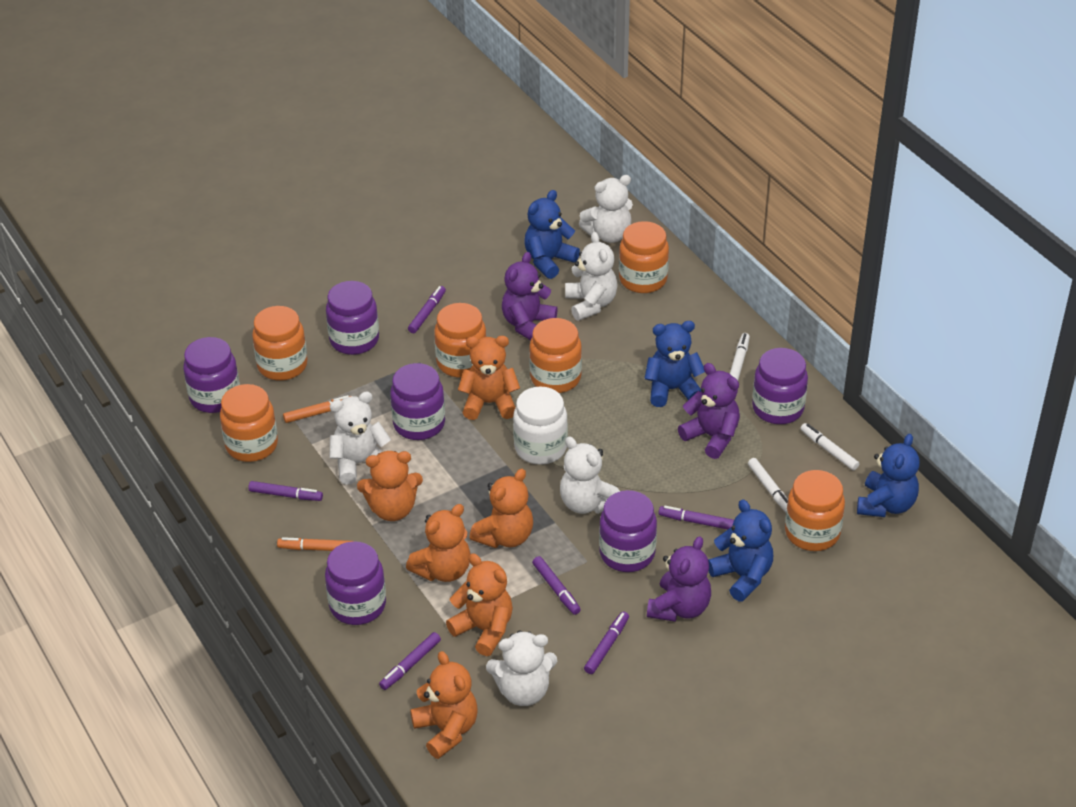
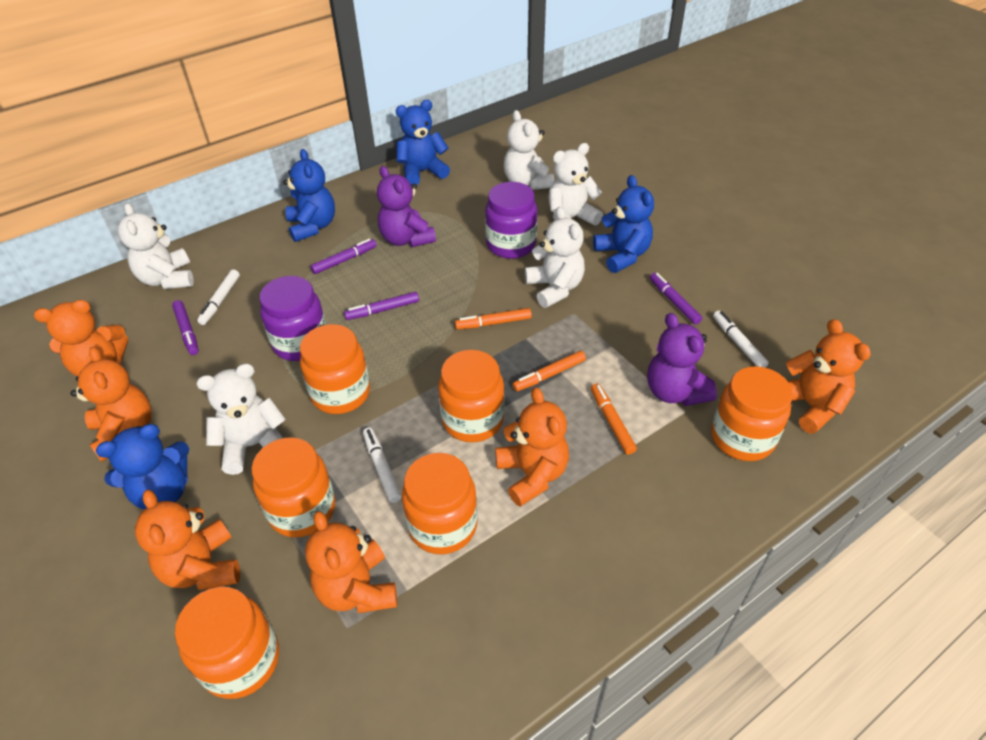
orange marker: [277,537,353,551] [283,395,351,423] = 2 -> [455,308,532,330] [512,351,586,391] [591,383,637,455] = 3
purple jar: [183,337,240,413] [325,541,386,625] [326,281,379,355] [390,363,445,440] [599,490,657,572] [752,348,808,424] = 6 -> [259,276,326,361] [485,182,537,259] = 2
purple marker: [248,481,323,501] [379,632,441,690] [408,286,446,333] [532,556,581,615] [584,611,629,674] [659,506,734,529] = 6 -> [172,300,199,355] [311,238,377,274] [344,292,419,320] [650,273,702,325] = 4
purple teddy bear: [502,252,558,341] [647,536,711,622] [678,363,740,459] = 3 -> [377,166,436,247] [647,313,717,406] = 2
white jar: [513,387,568,465] = 1 -> none = 0

